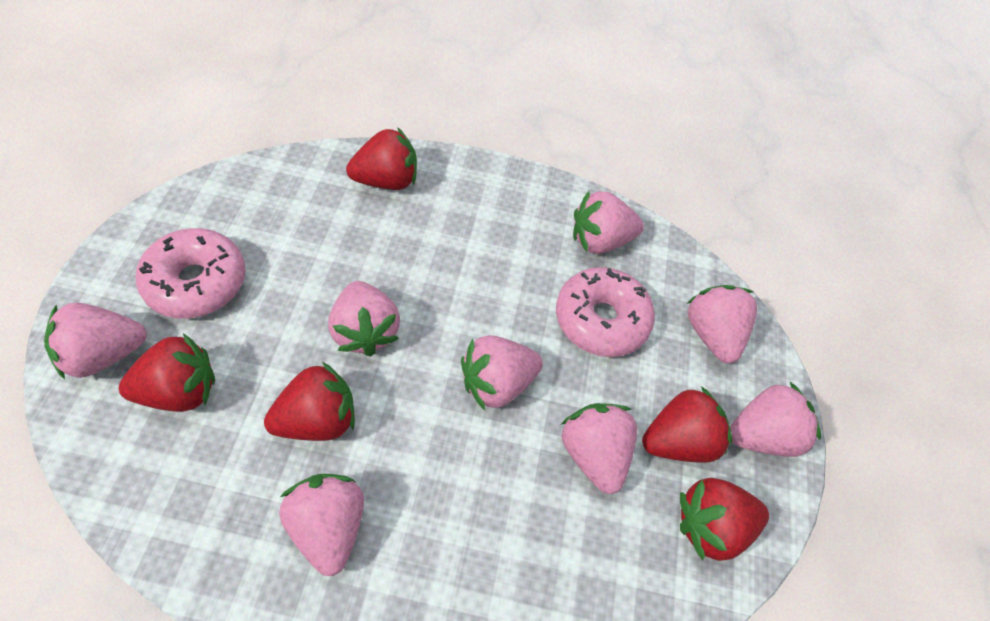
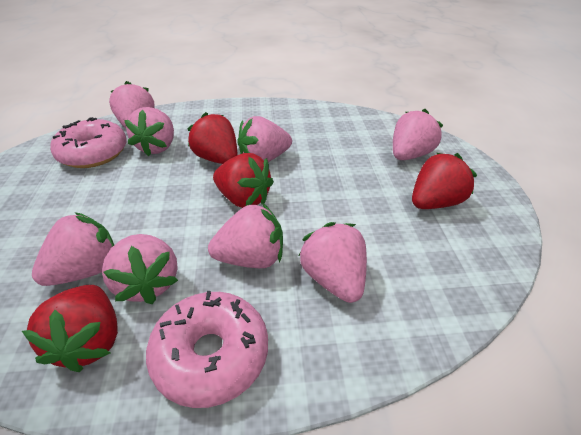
red strawberry: [119,333,215,412] [264,362,355,441] [346,127,417,190] [642,386,732,463] [680,478,769,561] = 5 -> [22,285,118,372] [187,112,237,164] [213,153,274,208] [412,153,477,209] = 4

